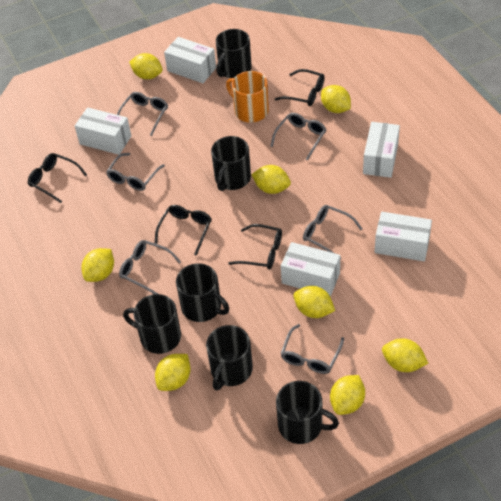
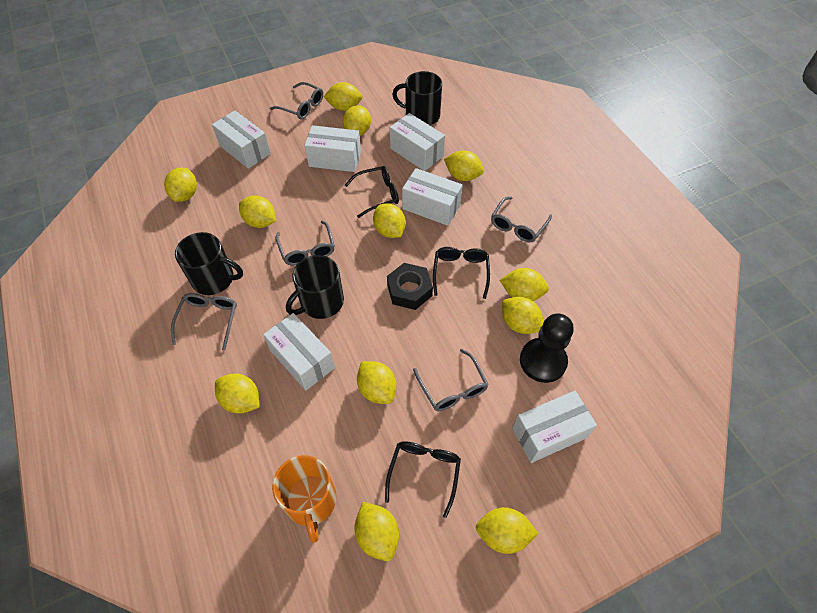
black glasses: [28,153,87,203] [155,205,212,256] [228,224,282,270] [275,69,325,106] = 4 -> [345,166,399,218] [385,441,461,518] [433,247,490,299] = 3
black mug: [123,294,181,354] [176,263,229,322] [206,325,253,391] [211,136,251,191] [216,29,252,78] [276,381,339,444] = 6 -> [175,232,243,295] [286,255,344,319] [392,71,442,125] = 3
black nut: none = 0 -> [387,263,433,310] = 1
black pawn: none = 0 -> [520,313,574,383] = 1
grey glasses: [106,153,165,191] [117,92,168,136] [119,240,181,294] [270,113,327,161] [280,324,344,374] [303,205,362,260] = 6 -> [171,293,237,350] [270,82,323,120] [275,221,335,265] [413,349,489,411] [491,197,552,242] = 5
white box: [75,107,131,155] [164,37,216,83] [281,242,340,296] [363,122,400,178] [375,212,432,261] = 5 -> [212,111,271,169] [263,313,335,390] [305,125,361,172] [390,113,445,171] [402,168,463,226] [512,391,597,463] = 6
yellow lemon: [81,248,114,282] [129,53,163,79] [155,354,191,391] [251,165,291,194] [293,286,335,318] [321,85,351,113] [330,375,365,415] [382,338,428,372] = 8 -> [164,168,197,202] [215,374,260,414] [239,196,276,228] [324,82,363,111] [343,105,371,136] [355,502,399,561] [357,361,397,404] [373,203,406,238] [444,150,484,181] [476,507,539,554] [500,268,549,301] [502,297,543,334] = 12

